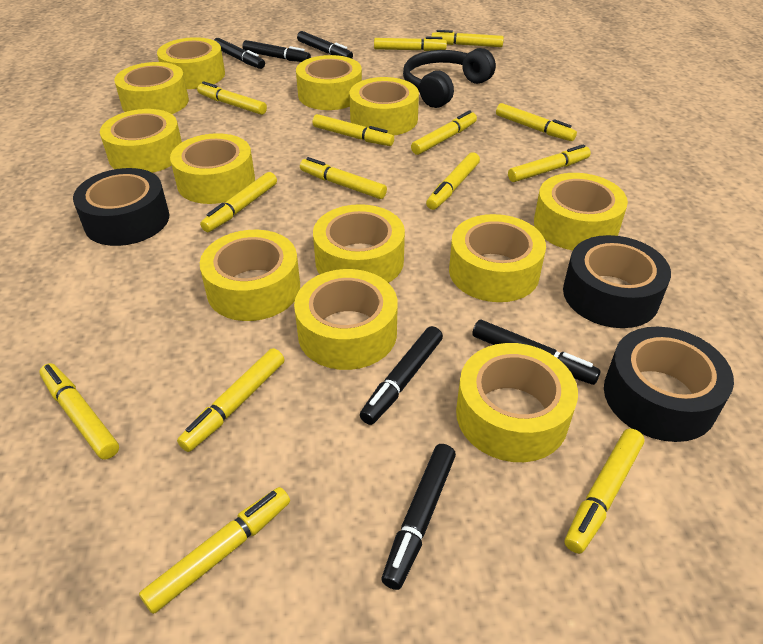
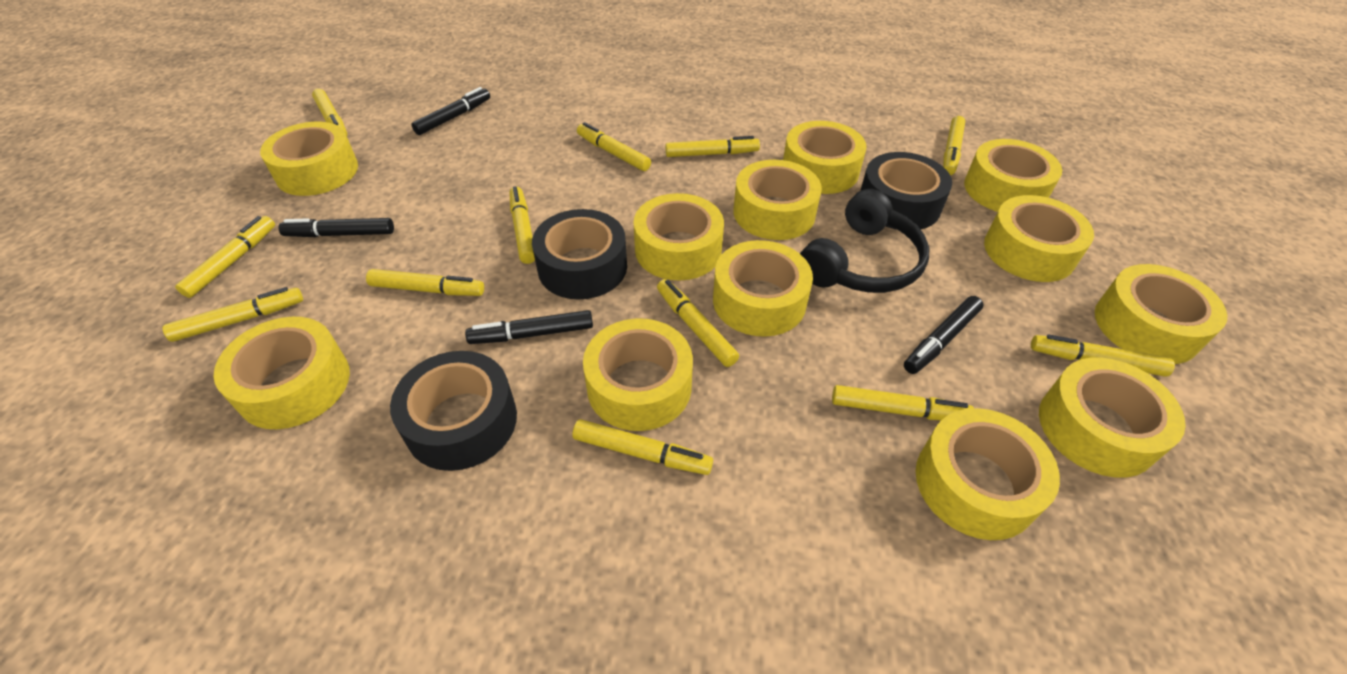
black marker: [214,38,265,69] [242,40,311,62] [297,31,353,59] [360,326,443,425] [382,444,456,590] [473,320,600,385] = 6 -> [278,218,394,237] [411,87,490,135] [465,310,593,344] [904,296,983,374] = 4
yellow marker: [39,363,119,460] [139,487,290,614] [177,348,284,452] [197,81,267,115] [200,172,277,232] [300,157,387,199] [312,114,394,146] [374,37,447,51] [411,110,477,155] [426,152,480,210] [431,30,504,47] [496,103,577,141] [508,144,591,182] [565,429,645,554] = 14 -> [163,287,303,342] [175,216,275,298] [312,89,348,136] [366,269,484,296] [509,186,535,264] [572,419,713,475] [577,122,651,171] [657,279,739,367] [665,136,760,157] [832,385,974,420] [943,116,965,175] [1031,334,1175,377] = 12

